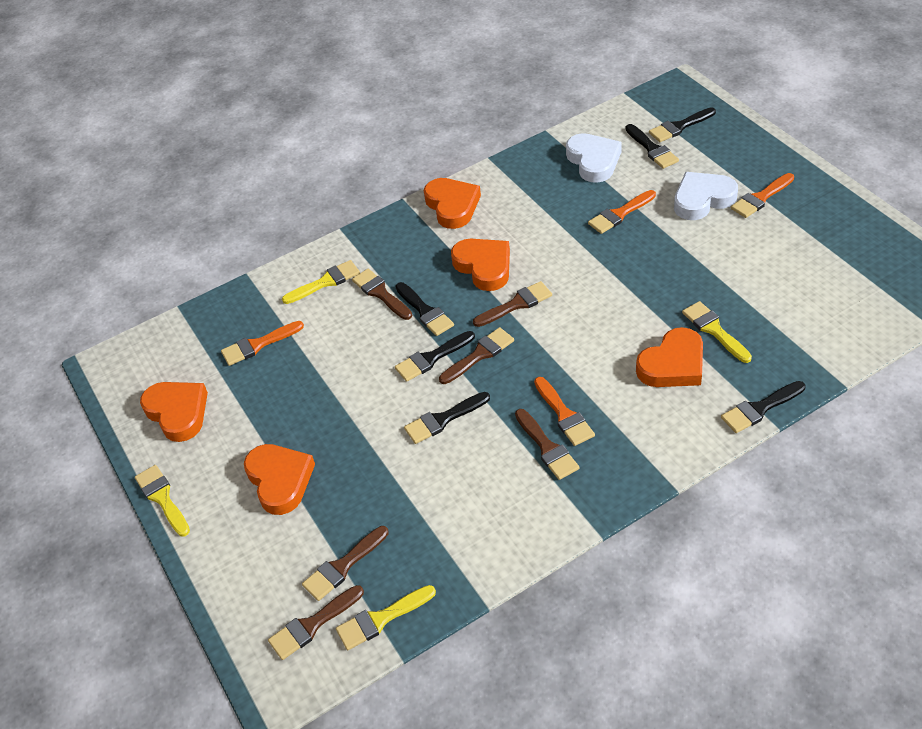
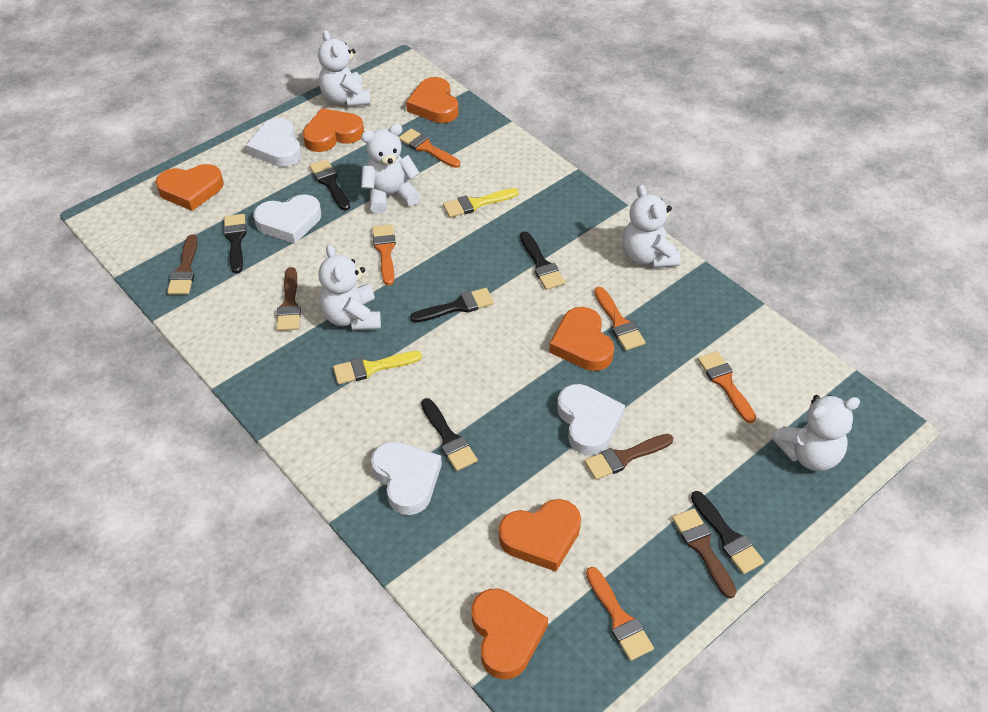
brown brush: [268,585,364,660] [302,526,389,601] [352,269,412,320] [439,327,514,384] [473,281,552,327] [515,409,580,480] = 6 -> [167,234,197,295] [277,267,301,331] [584,434,673,480] [672,508,737,599] = 4
orange brush: [221,321,304,366] [534,377,595,446] [588,190,656,234] [731,173,794,218] = 4 -> [372,224,396,285] [399,129,460,168] [586,567,654,661] [594,287,646,351] [698,351,756,423] = 5
orange heart: [140,382,208,442] [244,444,315,515] [424,178,481,229] [451,239,510,291] [636,327,703,387] = 5 -> [156,164,224,211] [303,108,364,152] [406,77,459,123] [472,589,548,679] [499,499,581,572] [549,307,614,371] = 6
white heart: [566,133,622,183] [674,172,738,220] = 2 -> [246,118,301,167] [253,194,321,244] [371,441,442,515] [557,384,625,455] = 4
white teddy bear: none = 0 -> [318,30,371,107] [319,244,381,330] [361,124,421,214] [622,185,680,268] [772,395,860,471] = 5
yellow brush: [135,465,190,537] [282,260,360,304] [336,585,436,650] [682,301,752,363] = 4 -> [333,351,422,384] [443,188,519,218] = 2

